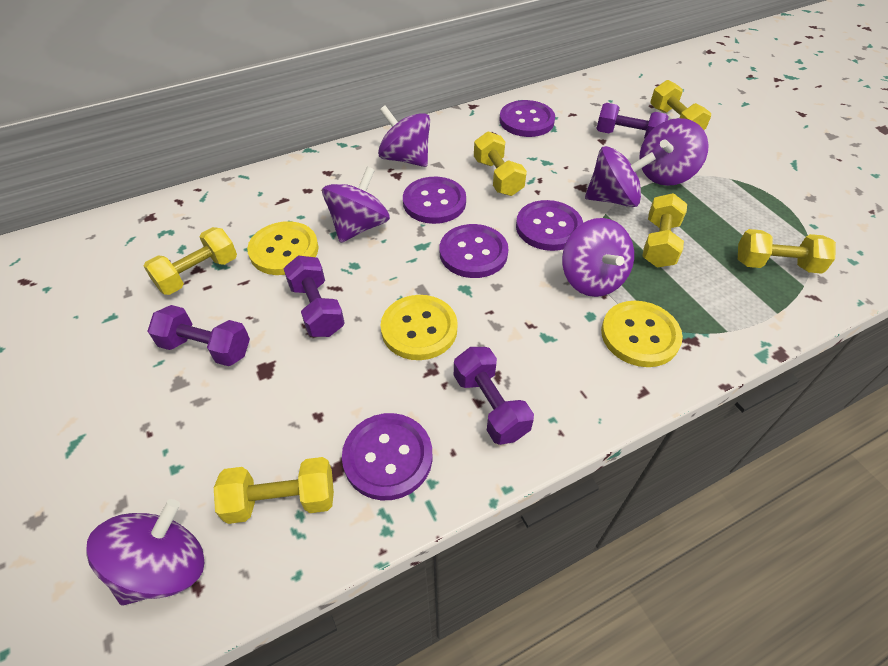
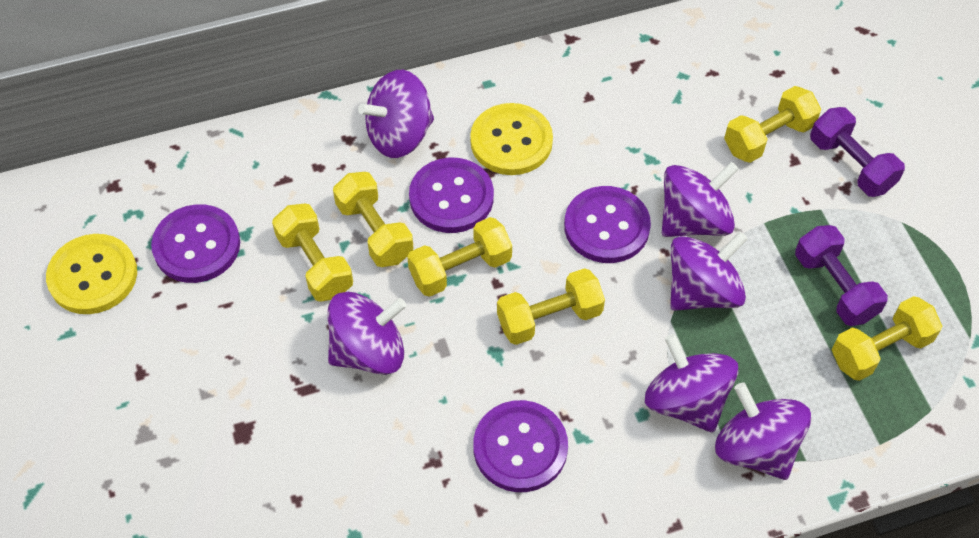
purple button: [342,413,432,500] [403,177,466,224] [440,224,509,278] [499,100,555,137] [516,200,583,251] = 5 -> [151,204,240,283] [409,158,494,233] [473,400,568,492] [564,186,651,263] = 4
purple dumbbell: [148,305,250,366] [283,256,345,337] [454,347,534,445] [596,103,669,138] = 4 -> [795,225,888,326] [810,107,905,197] = 2
yellow button: [247,221,319,275] [381,295,458,360] [601,301,683,367] = 3 -> [46,234,137,314] [470,103,553,175] = 2

